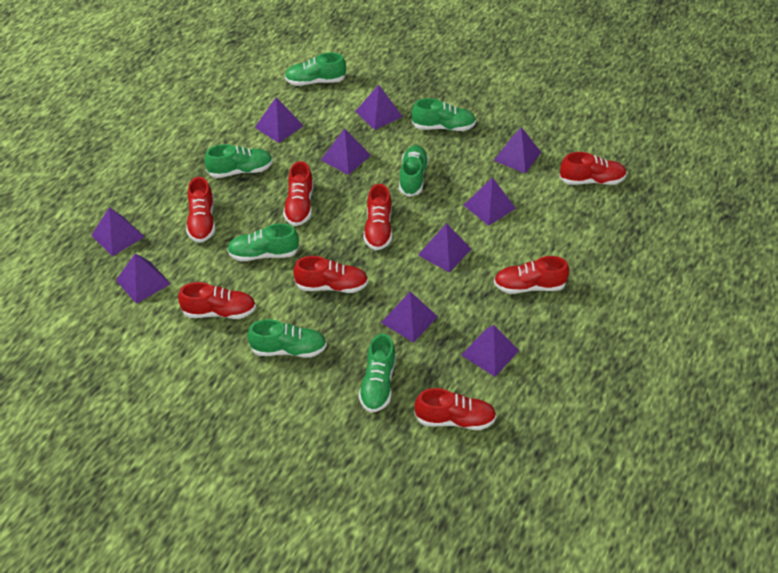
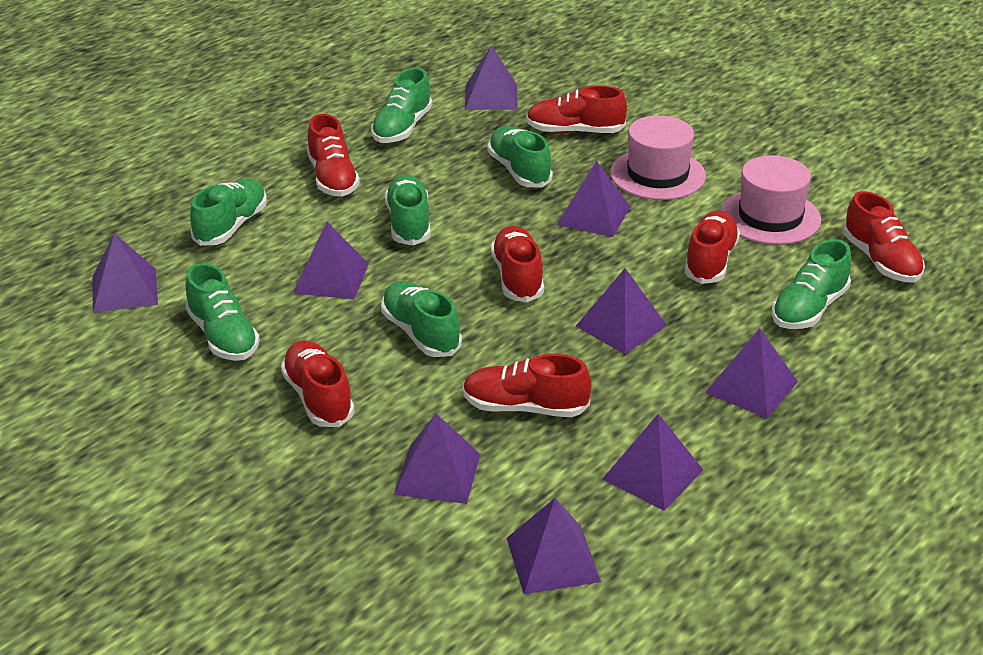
pink hat: none = 0 -> [610,115,706,200] [721,155,821,245] = 2
purple pyramid: [91,207,144,256] [116,253,171,304] [255,97,304,143] [321,128,371,175] [355,85,403,130] [381,291,438,342] [418,223,471,273] [461,325,519,377] [464,178,516,226] [493,127,541,174] = 10 -> [93,233,158,313] [293,222,369,299] [394,414,480,504] [465,46,518,110] [507,498,601,594] [557,161,630,237] [576,268,667,354] [602,414,703,511] [705,328,798,418] = 9
red shoe: [178,282,256,319] [186,177,215,243] [283,161,313,226] [293,256,368,293] [363,184,392,250] [414,388,497,430] [494,256,569,294] [559,152,627,185] = 8 -> [281,340,355,427] [307,114,360,197] [463,354,591,417] [491,226,544,303] [526,86,627,133] [684,211,740,284] [843,191,925,283] = 7

